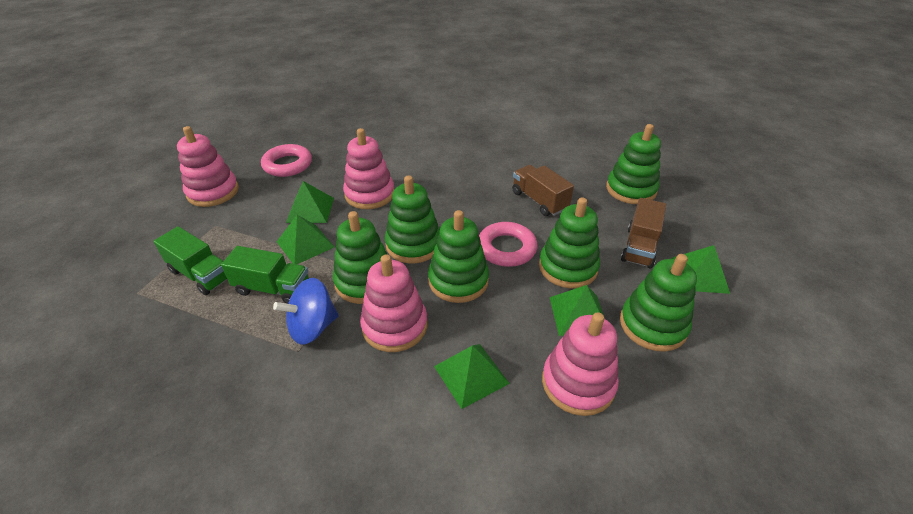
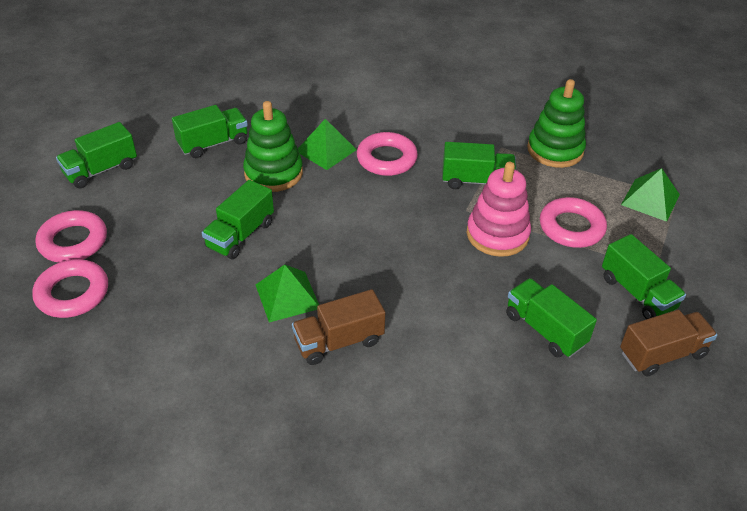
blue spinning top: [273,278,339,345] = 1 -> none = 0
green pyramid: [277,215,334,264] [286,181,334,223] [434,344,510,409] [550,285,605,336] [671,245,730,294] = 5 -> [256,265,319,323] [298,119,357,170] [621,168,680,222] = 3
green stacking toy: [333,211,388,304] [385,175,440,263] [428,210,489,303] [539,197,600,288] [606,124,661,204] [620,254,697,352] = 6 -> [243,101,303,192] [527,79,586,168] = 2
green truck: [153,226,227,295] [221,246,309,304] = 2 -> [56,122,137,188] [172,105,248,158] [202,180,274,259] [442,142,516,189] [506,278,597,358] [602,234,686,319] = 6
pink ring: [261,144,312,177] [479,222,537,267] = 2 -> [32,259,108,318] [35,210,107,263] [357,132,418,176] [540,197,607,248] = 4
pink stacking toy: [177,126,239,207] [343,128,394,209] [360,255,428,352] [542,312,619,416] = 4 -> [467,162,531,257] = 1

